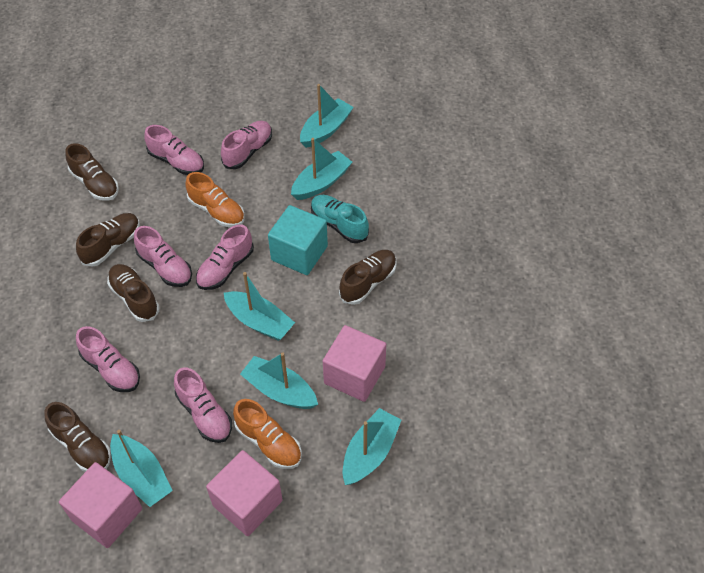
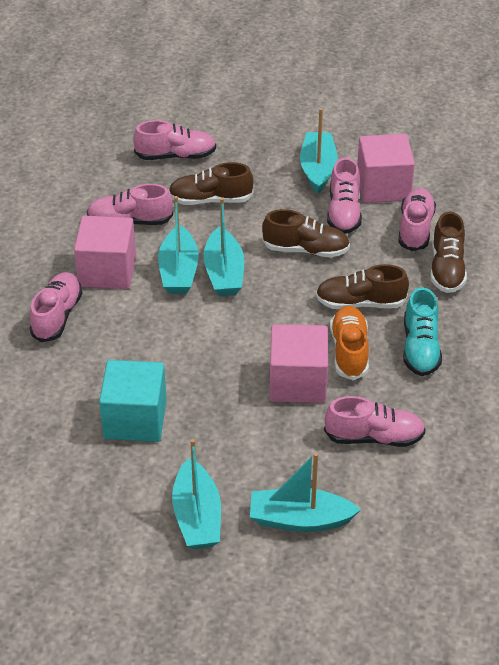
brown shoe: [44,402,111,472] [65,143,119,201] [76,213,140,267] [107,264,159,322] [339,250,397,305] = 5 -> [168,162,253,205] [262,209,350,258] [316,264,409,309] [430,212,467,293] = 4
orange shoe: [185,172,245,227] [233,399,302,469] = 2 -> [330,306,369,380] = 1
turquoise boat: [110,430,173,507] [224,272,295,341] [240,353,318,409] [291,138,352,200] [300,84,354,148] [342,408,401,485] = 6 -> [158,196,199,294] [172,439,221,549] [203,198,244,296] [250,452,361,532] [300,108,338,194] = 5

